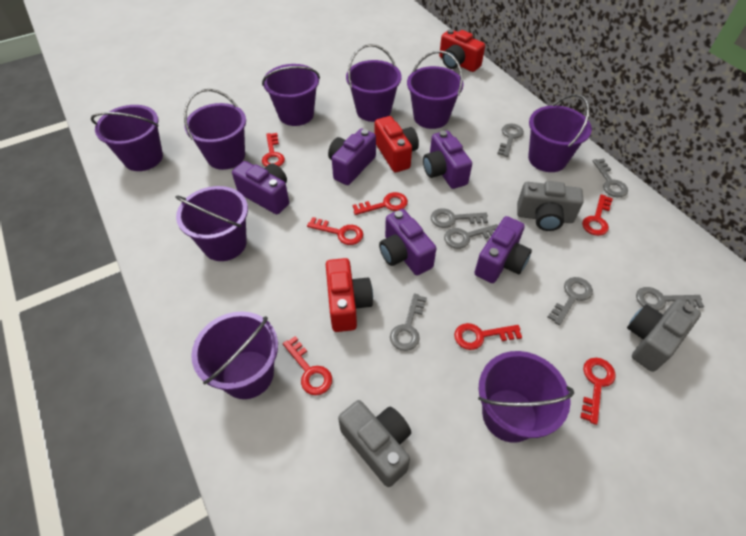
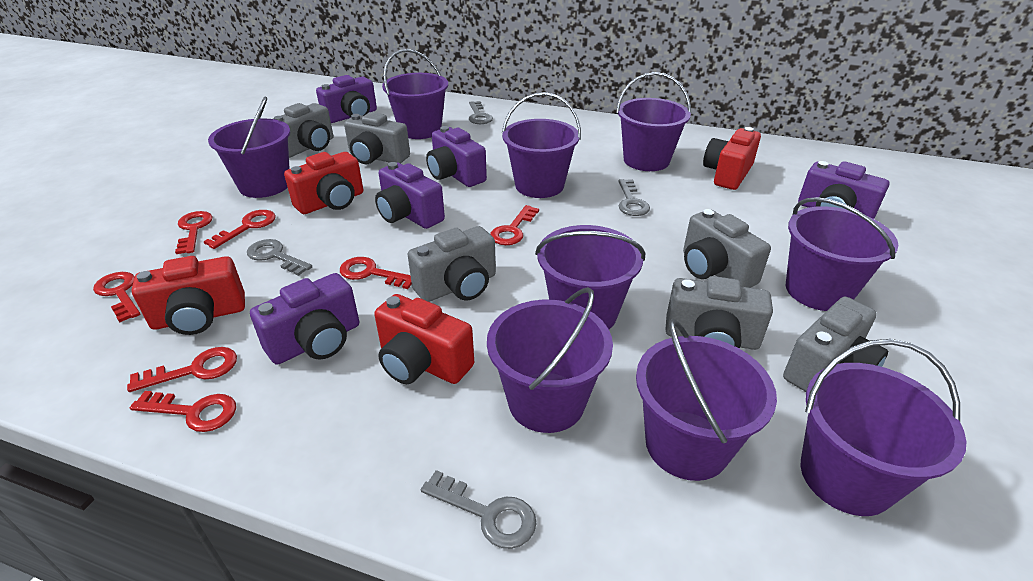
grey camera: [338,400,411,487] [517,181,584,231] [627,299,701,372] = 3 -> [273,103,333,158] [344,112,410,164] [408,226,496,302] [665,276,773,350] [683,209,771,288] [783,297,888,392] = 6
grey key: [390,293,427,351] [431,208,488,228] [444,224,498,249] [497,124,524,157] [548,277,593,325] [593,159,628,197] [636,287,704,311] = 7 -> [247,239,312,276] [421,470,537,549] [469,101,493,124] [619,179,650,216] = 4
red camera: [326,258,373,332] [375,116,419,173] [439,29,485,72] = 3 -> [132,256,245,335] [284,152,363,214] [374,294,474,384] [703,127,761,190] = 4

